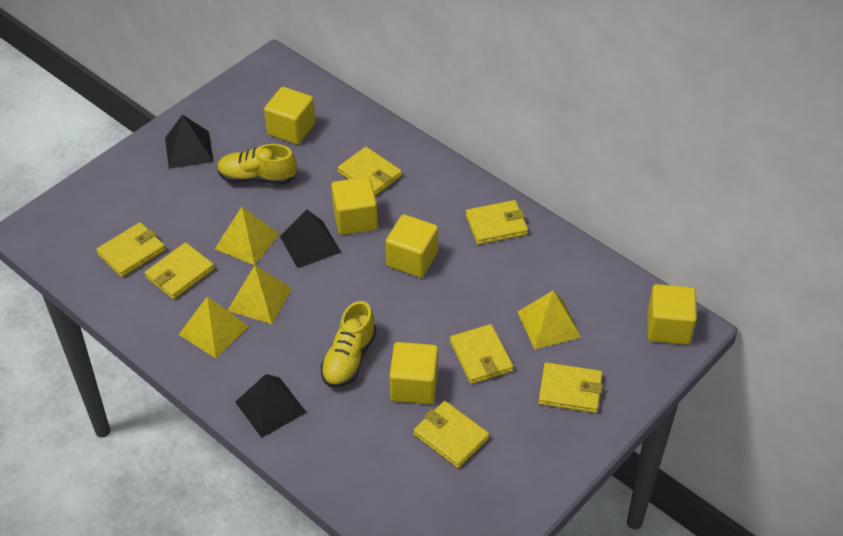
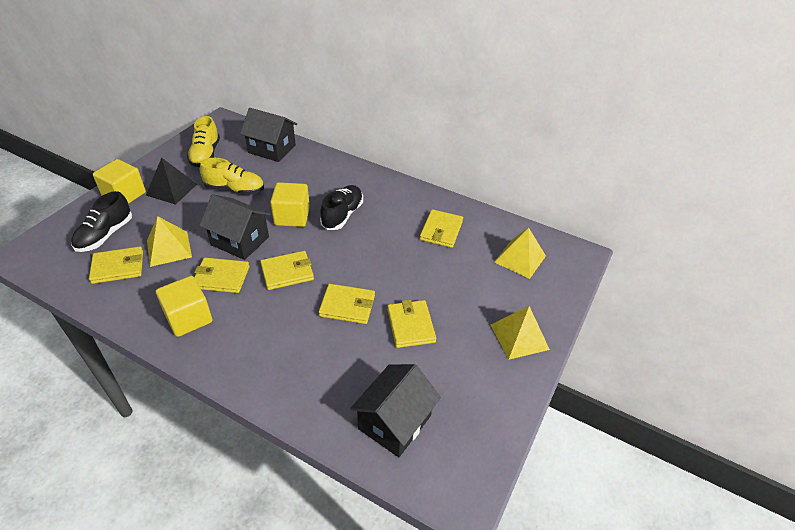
black house: none = 0 -> [199,194,270,260] [240,108,297,162] [350,364,441,457] = 3
black pyramid: [165,114,214,169] [235,374,307,438] [280,210,341,268] = 3 -> [146,158,197,205] = 1
black shoe: none = 0 -> [71,191,132,252] [320,185,363,230] = 2
yellow cube: [264,87,316,145] [331,177,378,235] [386,214,438,278] [389,342,438,404] [648,284,697,345] = 5 -> [93,159,146,204] [156,276,212,337] [270,182,310,227] = 3
yellow pyramid: [179,296,249,358] [215,207,279,265] [227,265,292,324] [518,290,581,349] = 4 -> [147,216,192,267] [491,306,550,360] [494,227,546,279] = 3
yellow wallet: [96,222,166,277] [145,242,214,299] [338,147,402,196] [413,401,489,468] [450,324,514,384] [466,200,528,245] [538,362,603,413] = 7 -> [89,247,143,284] [194,258,249,293] [260,251,314,290] [318,284,375,324] [387,299,436,348] [420,209,463,248] = 6

